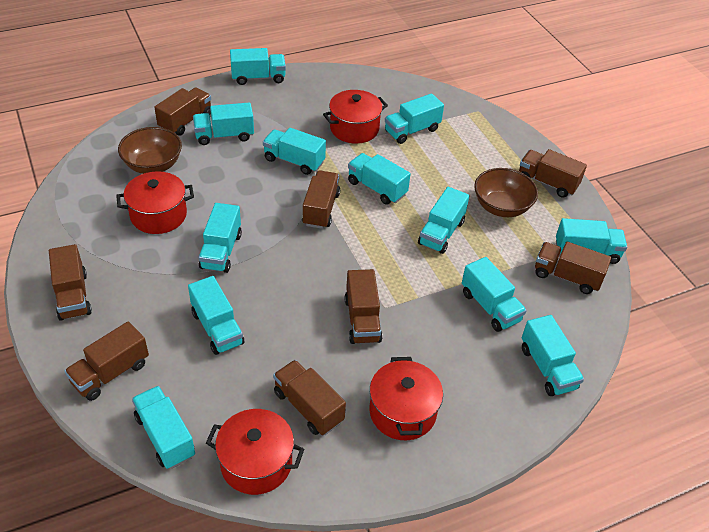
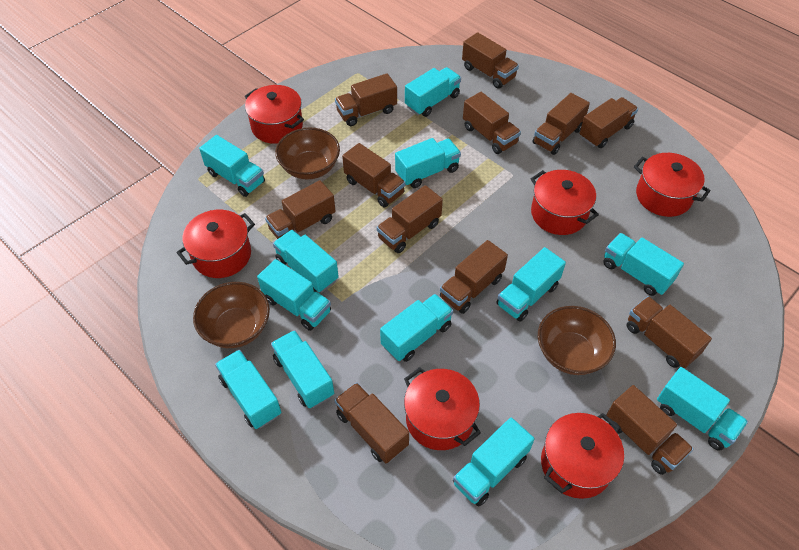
brown bowl: [118,127,182,174] [474,168,538,217] = 2 -> [193,282,270,348] [275,127,340,180] [538,306,616,375] = 3
brown truck: [49,244,92,321] [65,321,149,401] [154,87,211,136] [273,360,346,435] [302,170,340,229] [345,269,383,344] [519,149,587,198] [535,242,611,294] = 8 -> [265,180,336,239] [335,73,397,126] [335,382,409,464] [342,143,405,207] [377,185,443,253] [440,240,508,314] [462,32,519,89] [463,92,521,154] [533,93,590,155] [580,97,638,148] [606,385,693,475] [626,296,712,368] = 12
red pot: [116,171,194,234] [206,409,304,495] [323,90,388,144] [369,357,443,440] = 4 -> [176,210,255,278] [245,85,304,144] [404,367,481,450] [531,170,599,235] [541,413,624,499] [634,153,711,217] = 6

